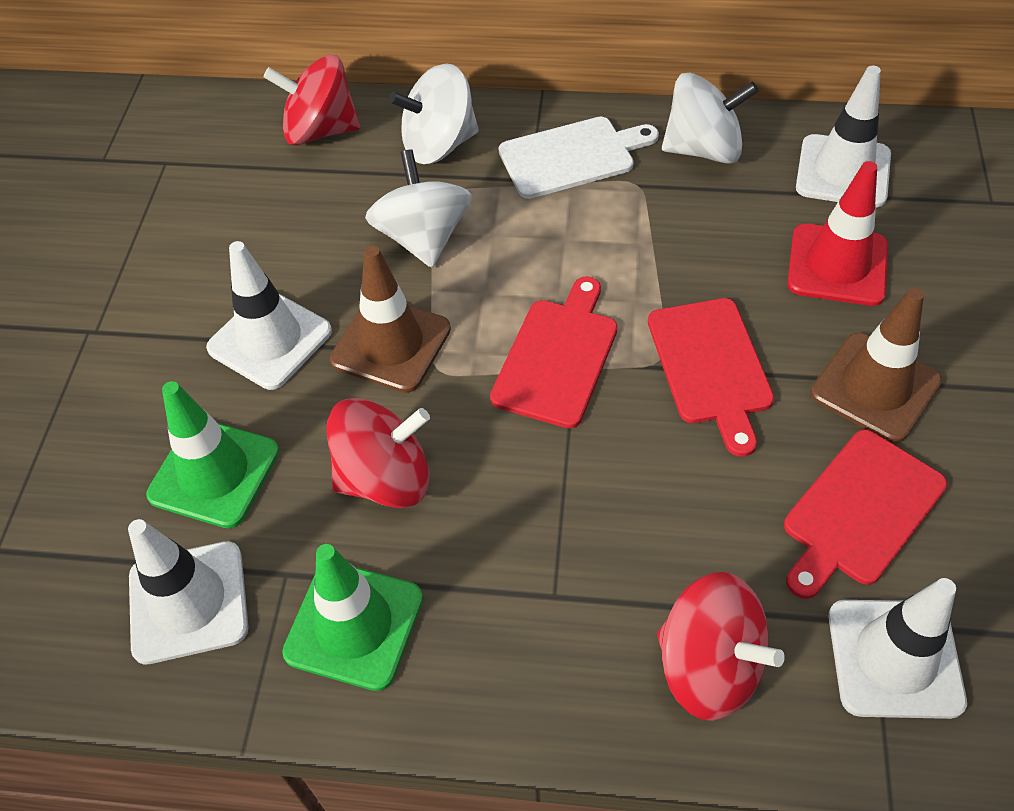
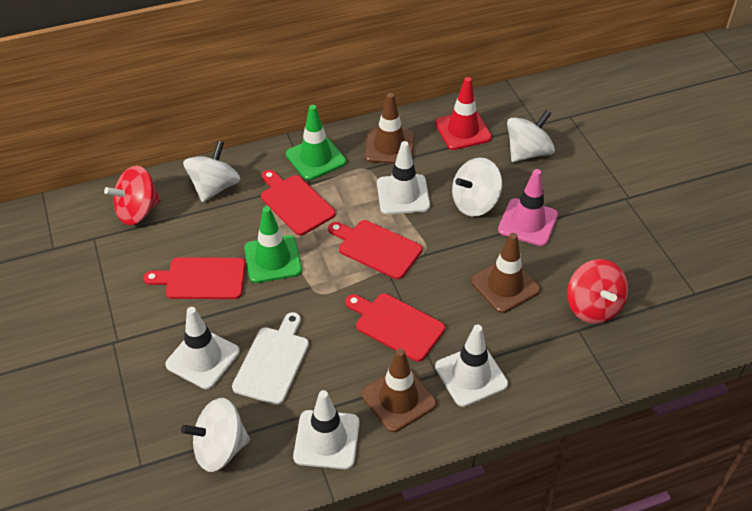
brown traffic cone: [330,245,451,393] [810,288,942,443] = 2 -> [361,348,437,432] [364,93,415,164] [471,233,540,313] = 3
pink traffic cone: none = 0 -> [498,169,558,246] = 1
red cutting board: [490,276,618,428] [648,298,774,457] [784,429,947,599] = 3 -> [143,257,246,299] [261,170,336,235] [328,220,422,279] [346,293,445,362] = 4
red spinning top: [264,55,361,145] [326,398,430,508] [657,572,785,721] = 3 -> [104,165,161,225] [567,259,628,324] = 2
white spinning top: [365,149,472,268] [389,64,479,164] [662,72,758,164] = 3 -> [181,398,250,472] [183,141,241,202] [452,157,502,217] [507,110,555,162] = 4

